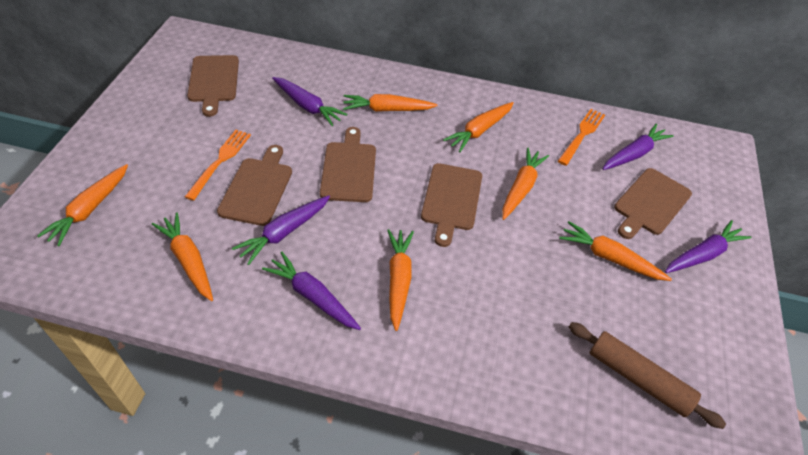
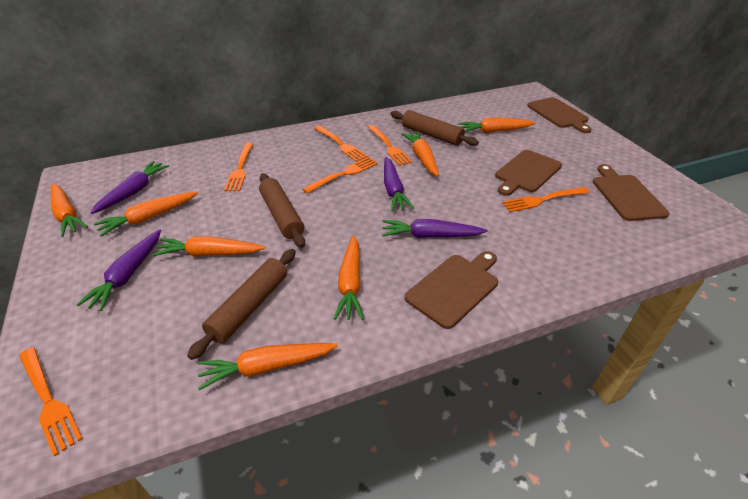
brown cutting board: [187,55,239,117] [217,145,292,226] [320,127,376,202] [421,163,482,247] [614,168,692,239] = 5 -> [405,251,498,329] [495,150,562,196] [527,97,592,133] [593,164,669,221] = 4
brown rolling pin: [569,322,726,429] = 1 -> [187,249,296,360] [259,173,305,248] [390,110,479,146] = 3
orange fork: [185,130,251,201] [558,109,605,166] = 2 -> [19,347,83,457] [224,143,253,191] [302,157,378,194] [314,125,368,162] [368,125,412,166] [502,187,590,212] = 6
purple carrot: [232,195,330,265] [262,252,361,330] [272,77,347,126] [602,124,674,170] [665,220,751,273] = 5 -> [76,229,161,311] [91,161,169,214] [382,219,488,238] [384,157,414,211] = 4

